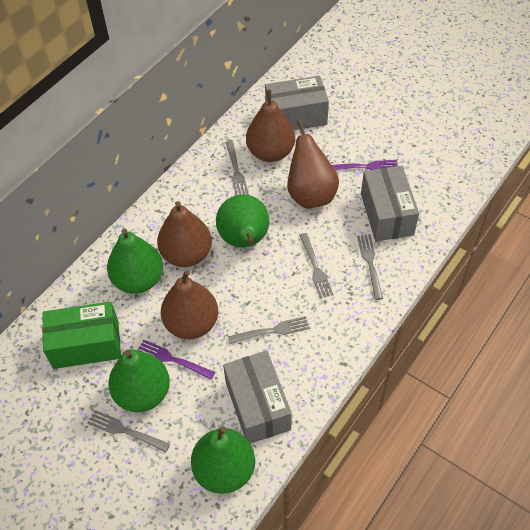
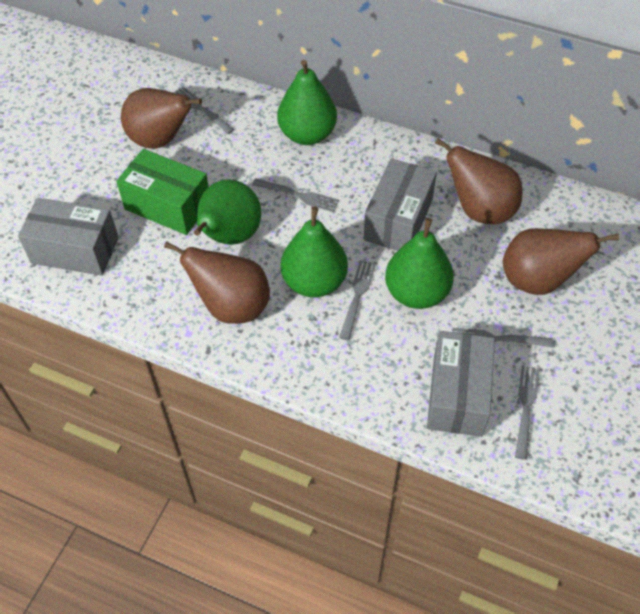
purple fork: [137,340,215,380] [332,160,398,170] = 2 -> none = 0

